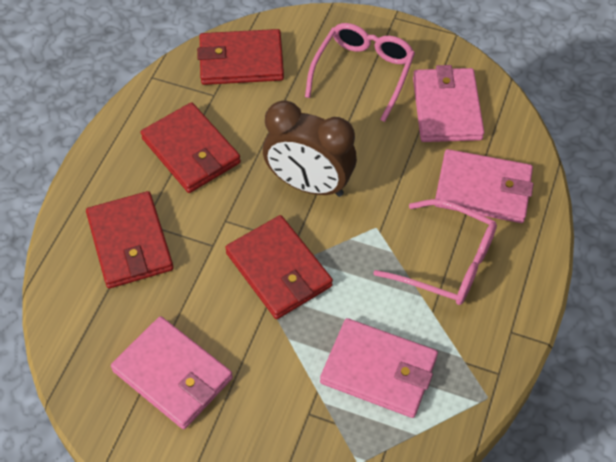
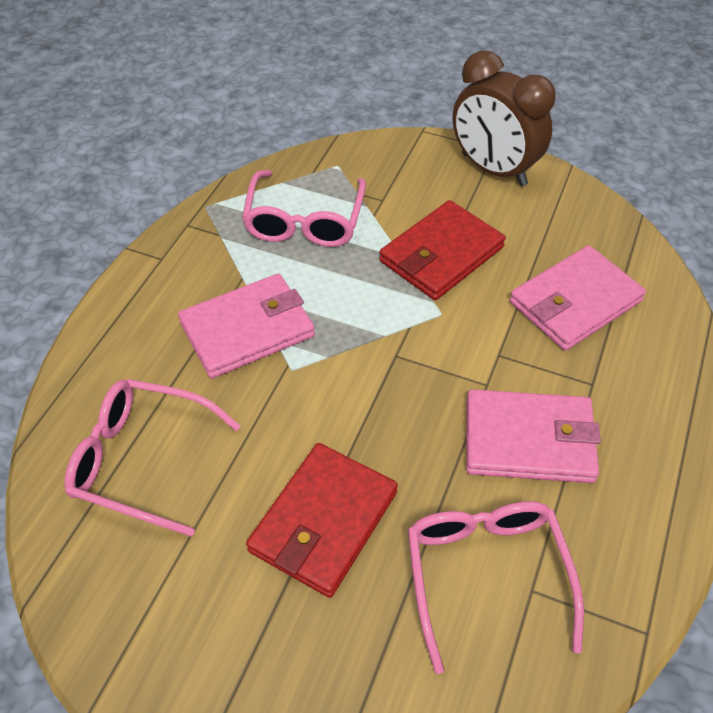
pink glasses: [305,23,415,122] [373,199,497,305] = 2 -> [64,379,240,537] [242,170,366,247] [408,501,584,674] = 3
pink wallet: [111,316,233,429] [320,318,438,418] [413,65,484,142] [435,149,534,223] = 4 -> [178,274,315,378] [466,389,601,483] [510,245,646,351] = 3
red wallet: [86,191,174,289] [141,102,241,193] [197,29,284,85] [225,215,333,319] = 4 -> [246,443,398,598] [379,200,506,300] = 2

